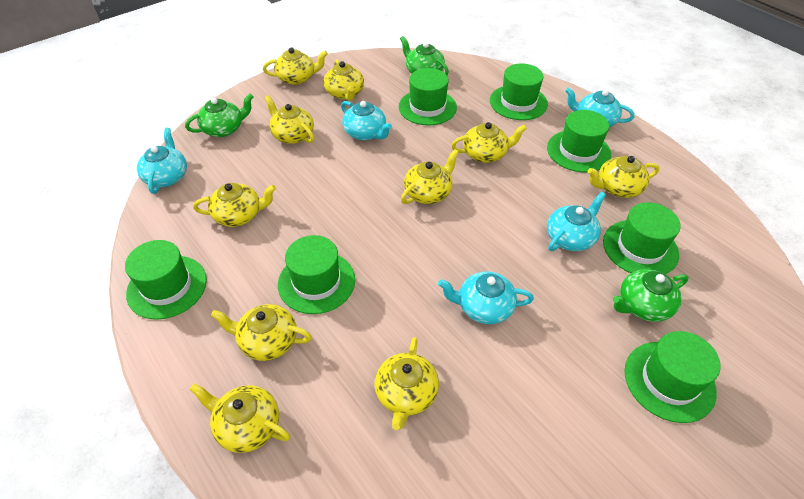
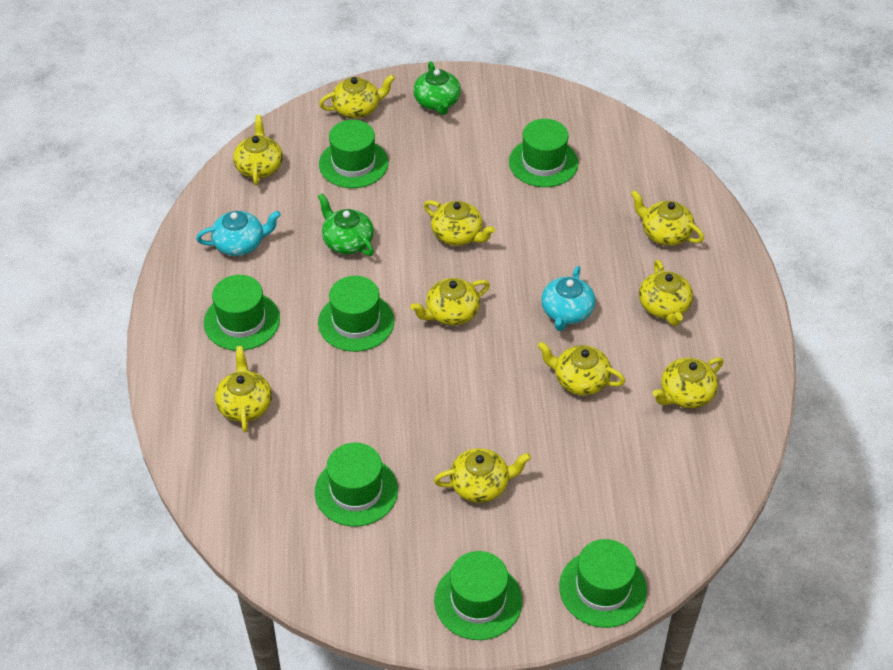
green teapot: [185,94,254,137] [400,36,449,75] [613,269,689,322] = 3 -> [318,193,374,256] [413,61,461,115] = 2
turquoise teapot: [137,128,187,194] [341,101,392,140] [438,271,534,324] [547,192,606,251] [565,87,635,127] = 5 -> [196,211,281,256] [541,266,595,331] = 2

